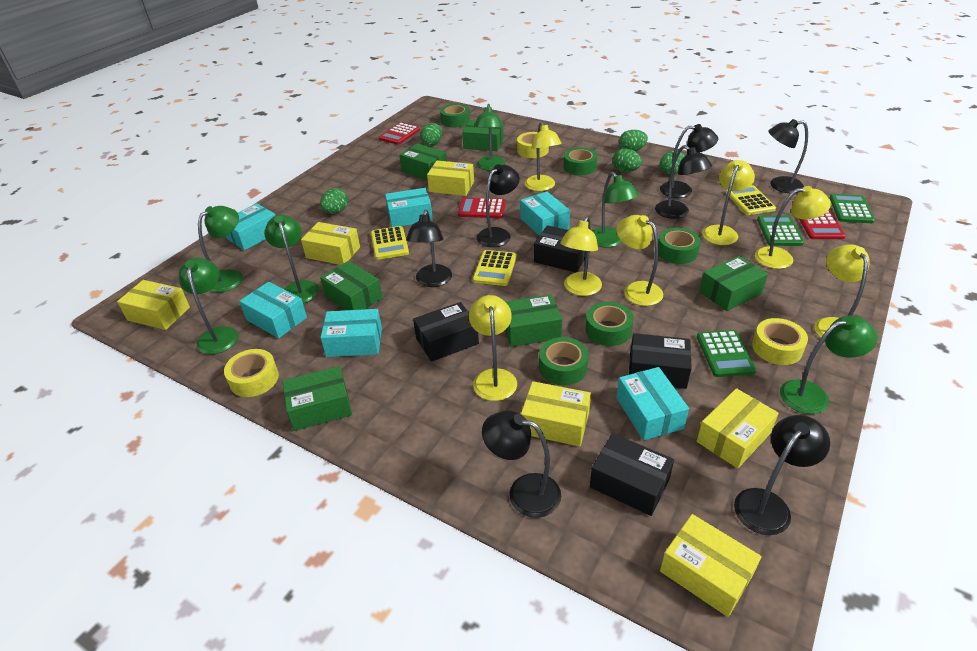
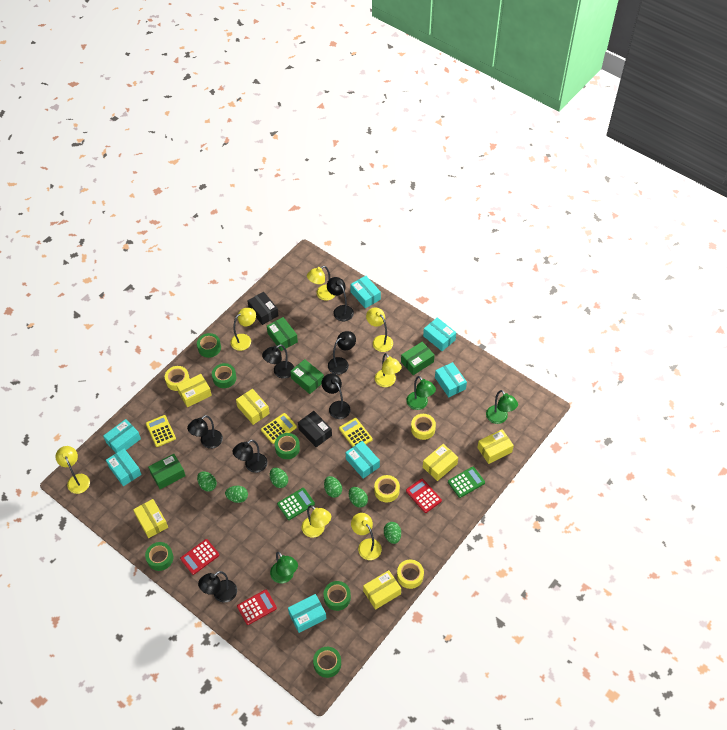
black box: [413,302,479,362] [534,225,586,273] [590,433,674,516] [629,333,692,389] = 4 -> [247,292,279,325] [298,411,332,447] = 2
green box: [282,366,352,431] [320,261,383,310] [399,143,447,180] [462,120,504,151] [505,294,562,347] [699,256,768,311] = 6 -> [148,454,186,489] [267,317,298,351] [290,359,324,394] [401,342,435,375] = 4
green calculator: [697,330,757,377] [757,216,804,246] [829,194,875,223] = 3 -> [277,488,315,520] [448,467,485,498] = 2
green egg: [320,188,348,214] [420,123,442,146] [613,148,642,172] [619,130,648,151] [660,151,685,174] = 5 -> [197,471,217,492] [225,486,248,503] [270,468,288,488] [324,476,342,498] [349,487,368,508] [384,522,401,544] = 6
green lamp: [179,258,238,354] [198,206,243,293] [264,215,319,303] [474,104,506,171] [592,172,639,248] [780,315,878,414] = 6 -> [270,552,298,583] [406,376,436,410] [486,390,518,424] = 3
green tape: [440,104,470,127] [539,337,588,385] [564,147,598,176] [586,302,633,346] [658,228,701,264] = 5 -> [145,542,173,571] [197,333,221,358] [212,363,236,388] [275,433,300,459] [313,647,341,678] [324,581,351,611] = 6
turquoise box: [226,203,275,250] [239,282,307,338] [320,309,382,357] [385,188,433,227] [520,191,570,235] [616,367,689,441] = 6 -> [103,419,141,453] [106,449,142,486] [288,594,326,633] [346,441,380,479] [350,276,381,308] [423,317,456,351] [435,362,467,397] = 7
yellow tape: [224,349,279,397] [517,132,549,158] [752,318,808,365] = 3 -> [165,366,190,391] [374,475,400,502] [397,560,424,589] [411,414,436,440] = 4

